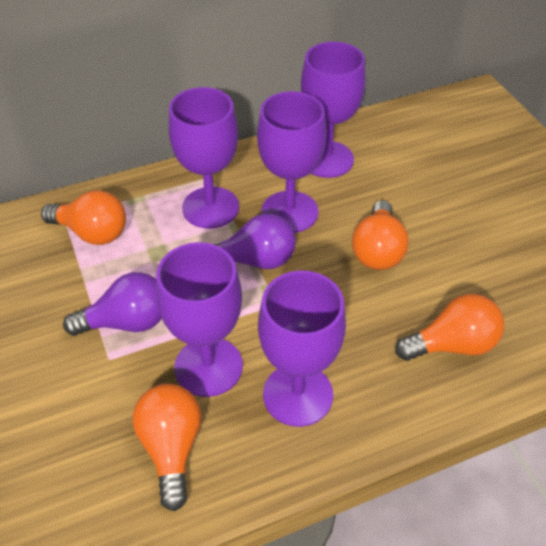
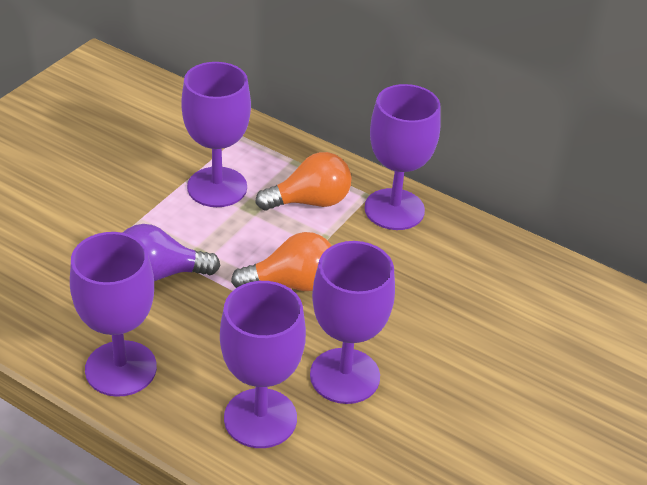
orange light bulb: [41,190,126,245] [133,384,201,511] [352,200,409,270] [395,294,504,361] = 4 -> [231,232,332,291] [255,152,351,210] = 2
purple light bulb: [63,272,162,336] [214,213,296,269] = 2 -> [123,224,220,281] = 1

